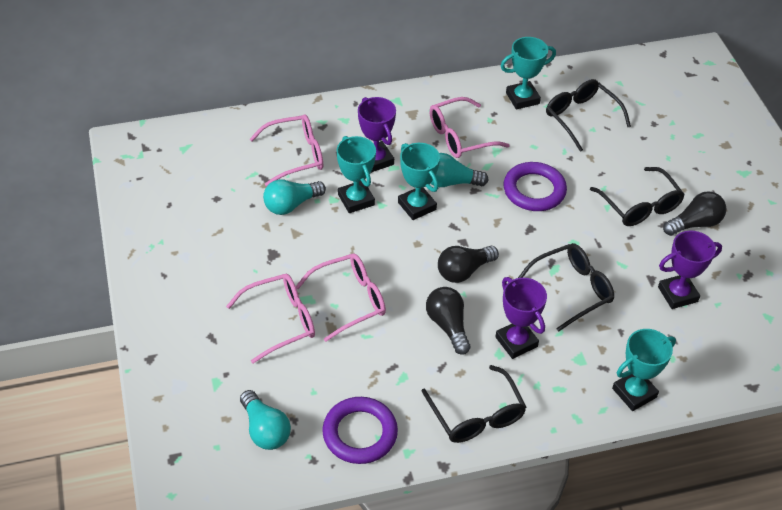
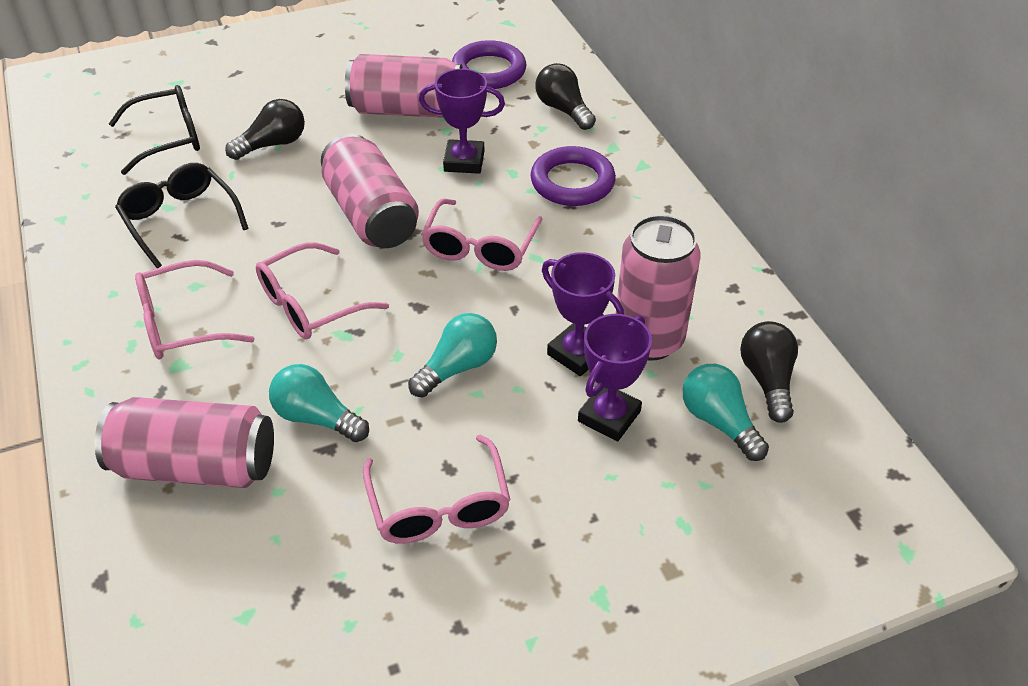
black glasses: [421,365,526,443] [518,243,614,332] [546,79,631,152] [590,167,685,226] = 4 -> [109,85,200,175] [115,163,249,268] = 2
pink can: none = 0 -> [95,397,274,488] [321,133,419,248] [345,54,463,118] [616,215,701,361] = 4
turquoise trophy: [337,136,376,213] [398,143,440,220] [501,37,556,109] [612,329,676,411] = 4 -> none = 0

